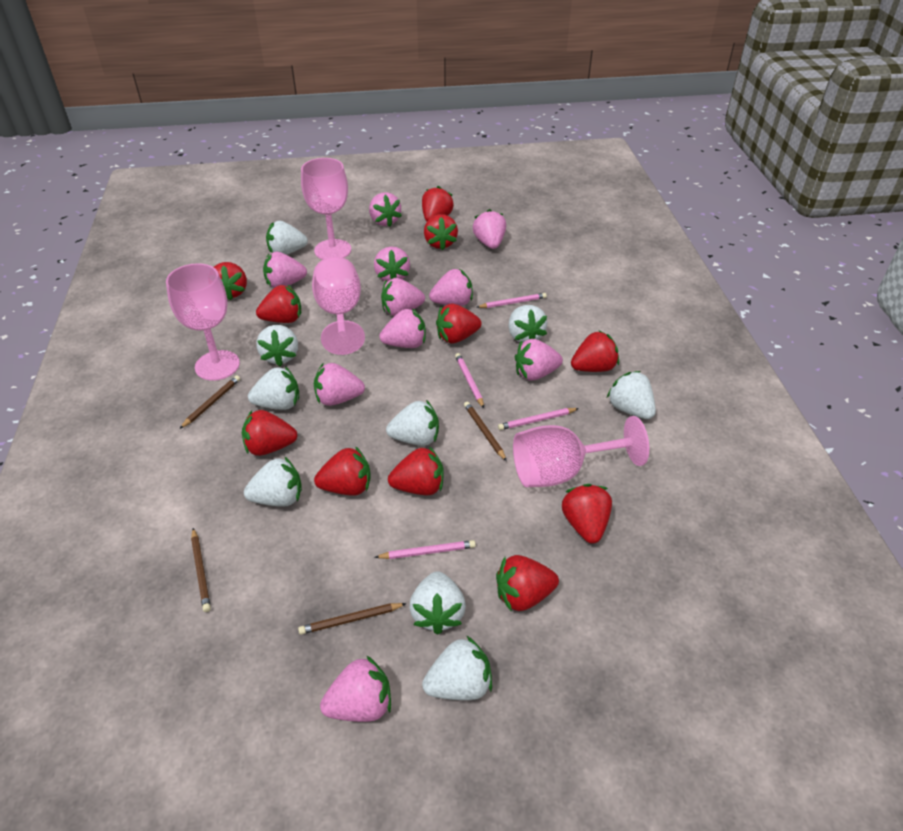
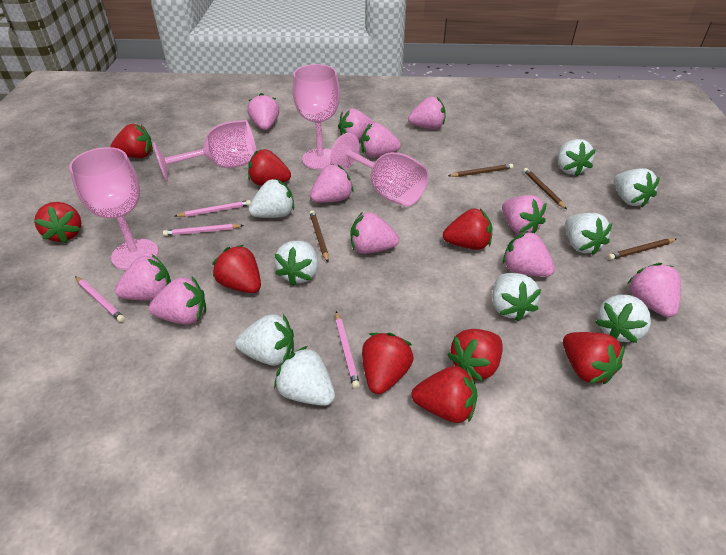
pink strawberry: [263,252,307,288] [314,363,365,406] [320,655,391,722] [369,192,402,227] [374,246,410,282] [379,308,426,348] [381,278,425,316] [429,269,473,306] [473,209,506,249] [515,339,563,381] = 10 -> [115,254,171,300] [149,277,206,324] [247,93,279,130] [310,164,354,203] [338,109,375,140] [351,212,399,254] [361,123,401,158] [408,97,445,129] [502,195,546,234] [503,231,555,277] [627,263,681,317] = 11
red strawberry: [214,262,247,300] [242,410,298,456] [256,285,301,323] [314,446,371,496] [388,446,444,495] [422,186,454,221] [424,214,458,250] [436,304,482,344] [496,555,559,611] [562,484,612,544] [571,331,619,372] = 11 -> [34,202,81,243] [110,124,153,158] [212,245,261,293] [248,149,291,186] [362,333,414,394] [412,366,478,423] [443,208,492,250] [447,329,503,382] [563,332,625,384] = 9

